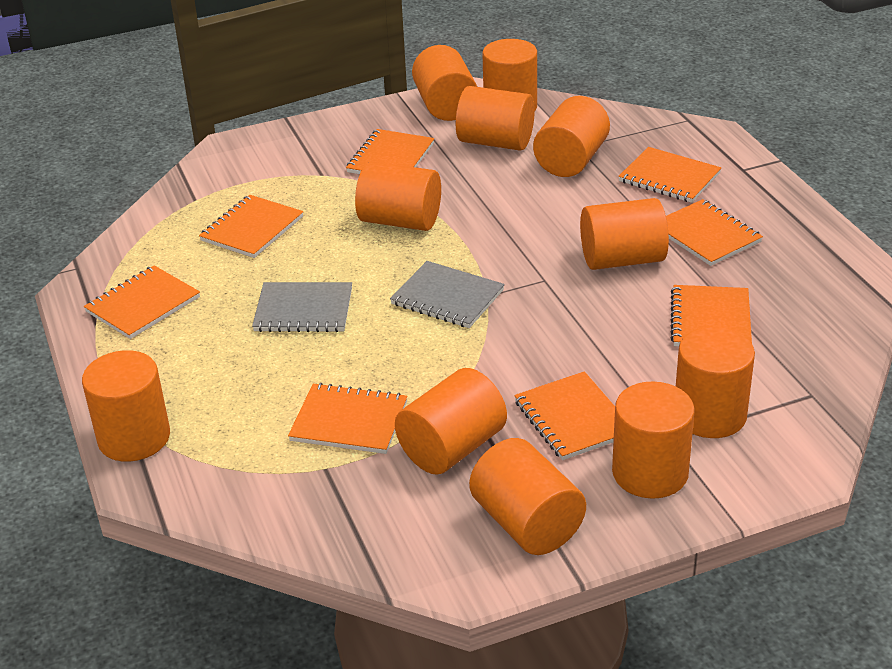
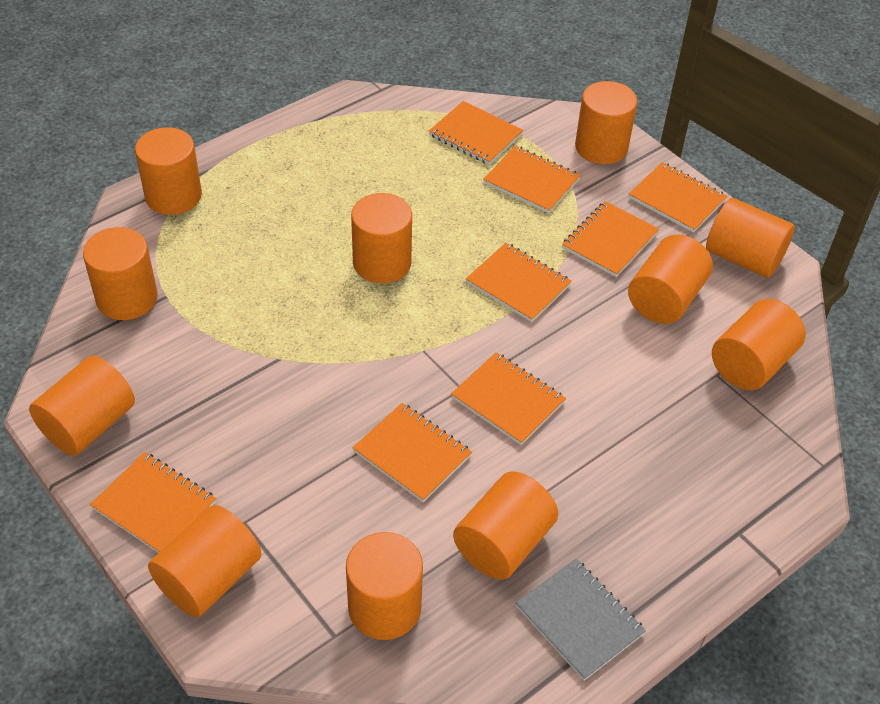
grey notebook: [252,282,352,332] [390,261,505,328] = 2 -> [516,559,646,681] = 1

